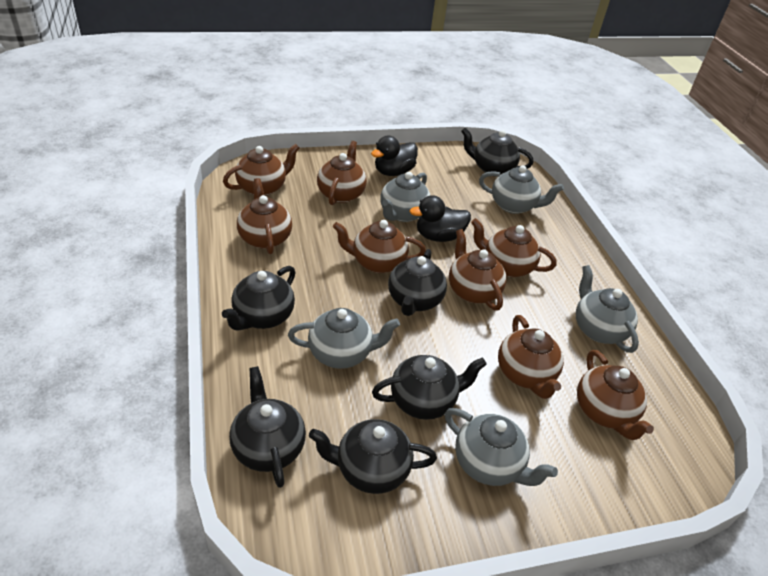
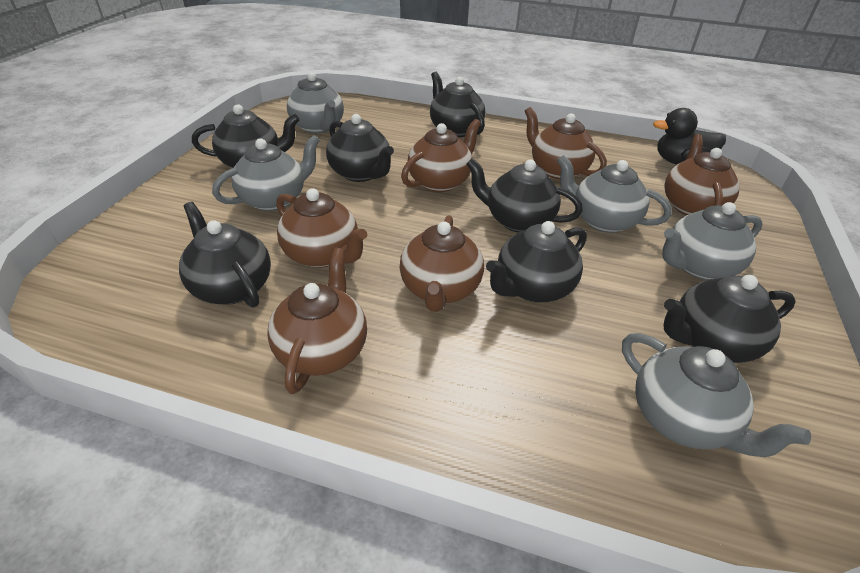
black duck: [371,136,418,176] [409,195,471,242] = 2 -> [653,108,726,165] = 1
black teapot: [222,266,296,331] [229,366,306,488] [309,419,437,494] [372,355,487,420] [388,249,447,316] [461,128,533,175] = 6 -> [179,202,271,308] [192,104,300,168] [326,114,394,182] [430,72,485,137] [466,158,583,233] [486,221,587,303] [664,275,796,363] = 7
brown teapot: [223,144,300,196] [237,178,292,254] [317,141,367,205] [333,220,426,273] [449,229,506,310] [471,218,557,277] [498,315,564,399] [577,350,654,440] = 8 -> [267,248,367,394] [276,188,367,268] [399,215,484,312] [401,119,481,192] [525,107,607,179] [665,134,740,215] = 6

